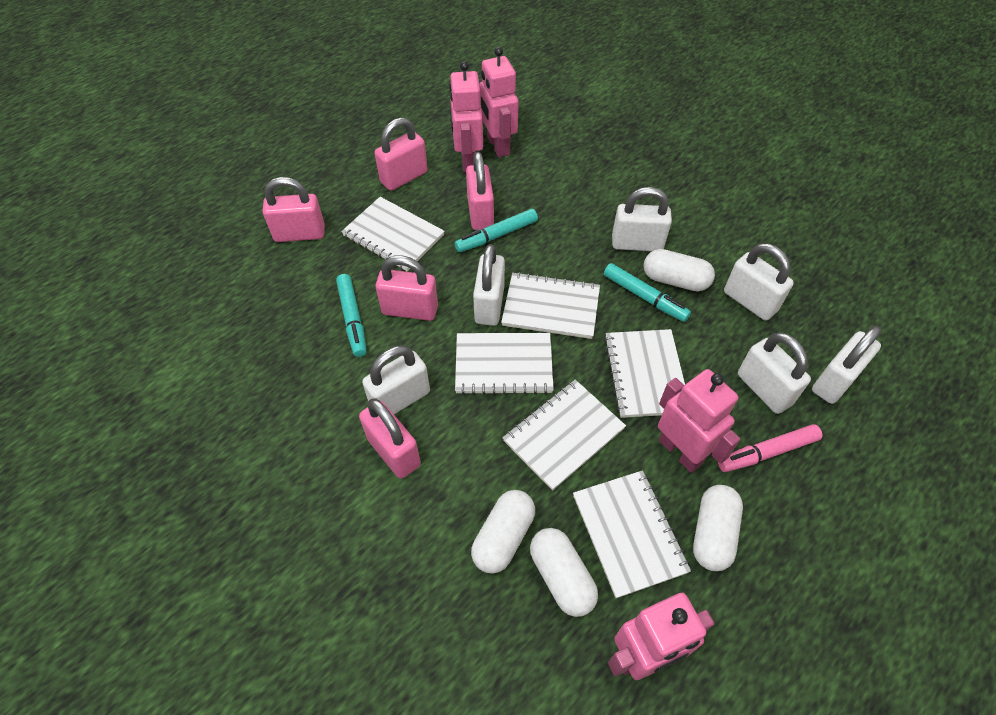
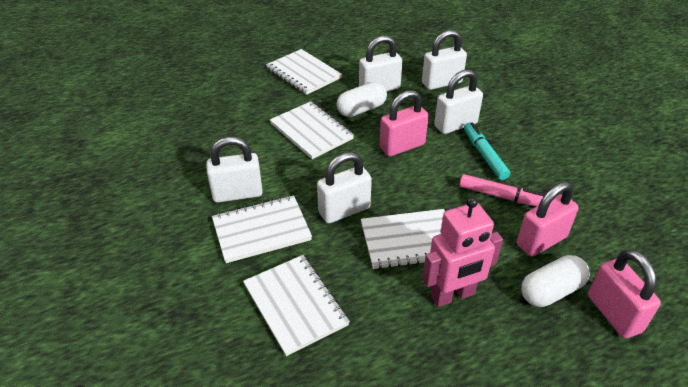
pink padlock: [262,177,325,242] [359,398,421,479] [375,117,428,191] [376,255,438,321] [466,152,494,230] = 5 -> [380,90,429,157] [517,182,579,257] [588,249,661,338] = 3
pink robot: [449,61,483,172] [479,47,519,158] [608,593,714,680] [658,369,741,473] = 4 -> [422,196,503,307] = 1
turquoise marker: [336,274,367,357] [455,209,538,252] [604,263,691,322] = 3 -> [464,122,510,180] = 1
white capsule: [471,490,535,574] [530,528,598,617] [644,249,715,291] [693,485,743,571] = 4 -> [337,82,387,117] [521,255,590,307] = 2
white notebook: [341,197,445,272] [455,333,554,395] [501,272,600,339] [503,380,626,491] [573,470,691,598] [604,329,685,418] = 6 -> [212,195,312,263] [243,255,350,356] [266,49,342,95] [270,101,354,159] [361,209,445,269] = 5
white padlock: [362,345,430,414] [473,244,505,326] [612,187,672,251] [724,243,794,321] [738,332,811,414] [812,326,882,404] = 6 -> [206,137,263,203] [317,152,372,223] [359,36,402,91] [422,30,467,90] [434,70,483,134] = 5

